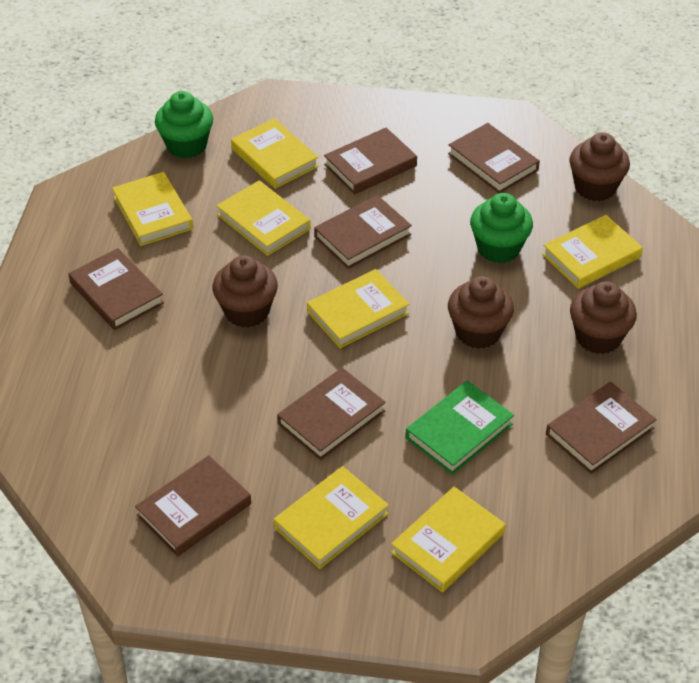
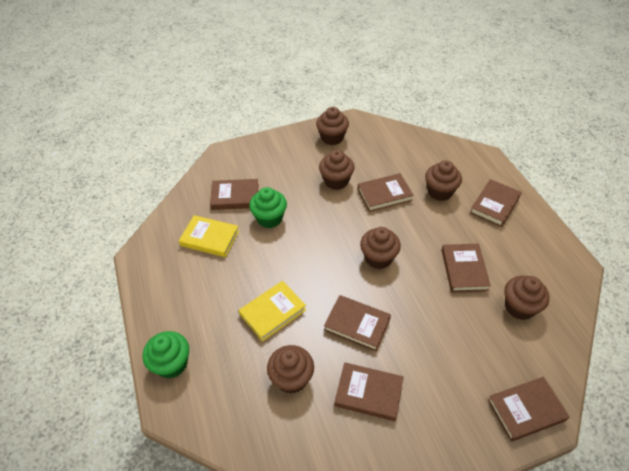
brown cupcake: [213,255,278,328] [448,276,514,349] [569,132,630,201] [570,281,637,354] = 4 -> [267,345,314,394] [316,107,349,145] [319,150,355,190] [360,227,401,269] [425,160,462,201] [504,276,550,320] = 6
green book: [406,380,514,475] = 1 -> none = 0
yellow book: [112,172,193,246] [216,180,310,256] [231,118,319,189] [274,466,389,569] [307,269,410,348] [391,487,505,592] [542,215,643,289] = 7 -> [179,215,239,257] [239,281,306,342] = 2

